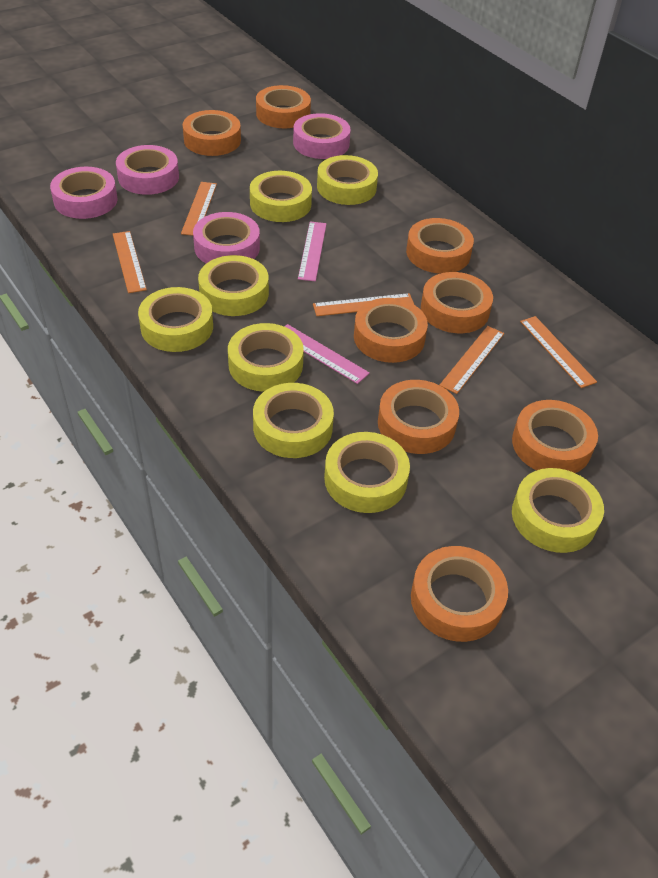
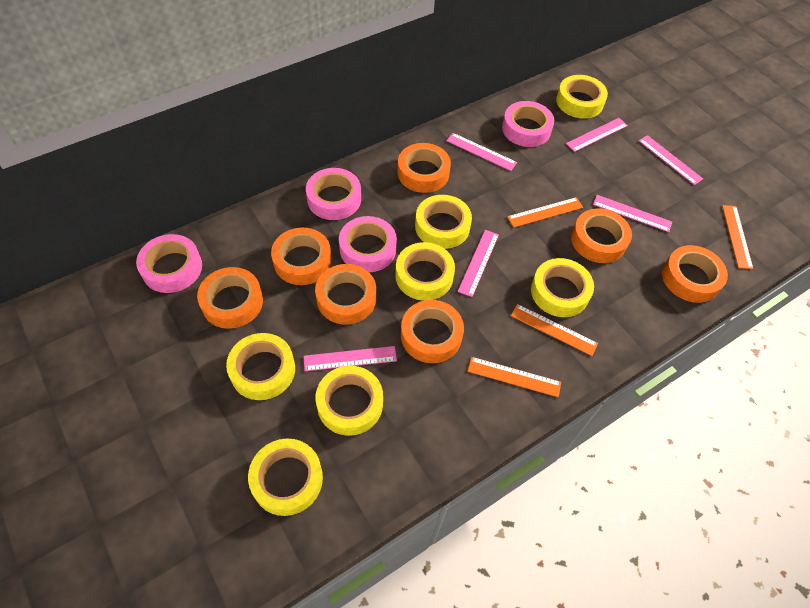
orange ruler: [113,231,147,293] [181,182,217,236] [313,293,414,316] [440,326,504,394] [520,316,597,388] = 5 -> [467,357,561,397] [507,197,583,228] [511,304,598,356] [722,205,753,269] = 4
orange tape: [183,110,241,156] [256,85,311,128] [354,298,428,363] [378,380,459,454] [406,218,474,274] [411,546,508,642] [421,272,493,333] [512,400,598,473] = 8 -> [197,267,263,329] [271,228,332,285] [315,264,376,324] [397,143,451,193] [401,300,464,363] [571,209,632,263] [662,245,728,303] = 7
pink ruler: [284,324,370,384] [298,222,326,281] = 2 -> [304,346,397,371] [446,133,517,171] [458,230,499,297] [566,118,628,152] [593,195,672,232] [639,135,703,185] = 6
yellow tape: [138,287,213,352] [198,255,269,316] [228,323,304,392] [250,171,312,222] [253,383,334,458] [317,155,378,205] [324,432,410,513] [512,468,604,553] = 8 -> [226,333,295,400] [248,439,323,516] [316,366,383,436] [395,242,455,301] [415,195,472,249] [531,258,594,317] [556,75,608,119] = 7

